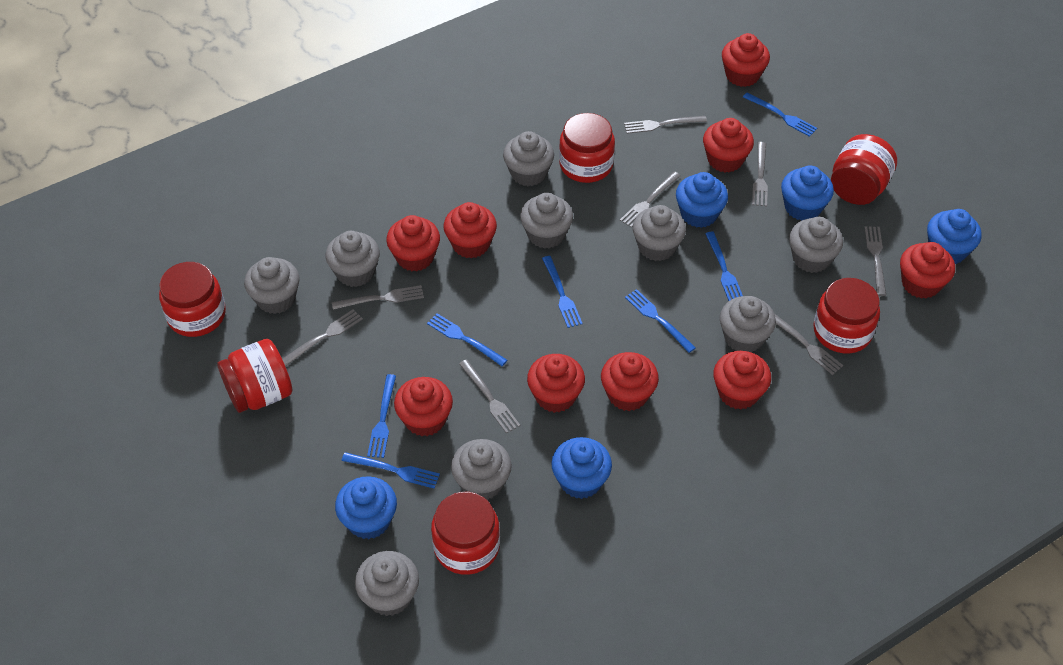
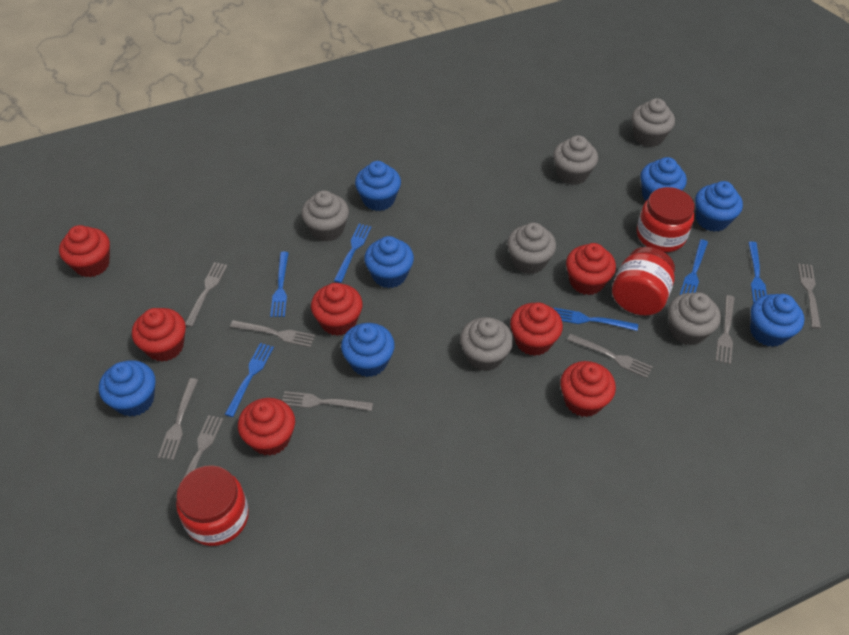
blue cupcake: [335,476,397,539] [551,437,612,499] [676,172,728,228] [781,165,834,221] [927,209,981,264] = 5 -> [99,360,156,417] [341,323,395,377] [355,161,401,211] [364,236,414,288] [640,157,687,201] [695,181,743,232] [750,294,805,347] = 7
blue fork: [342,452,440,489] [367,374,396,458] [427,313,508,366] [542,256,583,328] [625,289,696,353] [705,231,743,301] [743,93,817,137] = 7 -> [225,343,274,417] [270,252,289,317] [334,224,372,283] [554,308,638,331] [680,239,708,295] [748,241,767,303] = 6
grey cupcake: [244,257,300,314] [326,231,380,287] [355,551,419,616] [451,439,512,500] [503,131,554,186] [520,193,573,249] [633,205,686,261] [720,296,776,352] [789,217,843,273] = 9 -> [301,190,349,241] [460,317,513,371] [507,223,556,274] [553,135,598,185] [632,98,675,147] [668,292,721,345] = 6
red cupcake: [386,215,440,271] [394,377,453,436] [444,202,497,258] [527,354,585,413] [601,352,659,411] [703,118,754,173] [713,351,771,410] [722,33,770,87] [900,242,955,299] = 9 -> [59,225,110,277] [132,308,186,362] [238,398,295,456] [311,283,363,336] [510,302,563,356] [560,361,616,417] [566,243,616,295] = 7
red jar: [159,262,226,337] [217,339,292,413] [431,492,500,575] [559,113,615,183] [813,278,880,353] [831,134,897,205] = 6 -> [176,465,249,546] [612,247,675,315] [637,187,695,252] = 3

